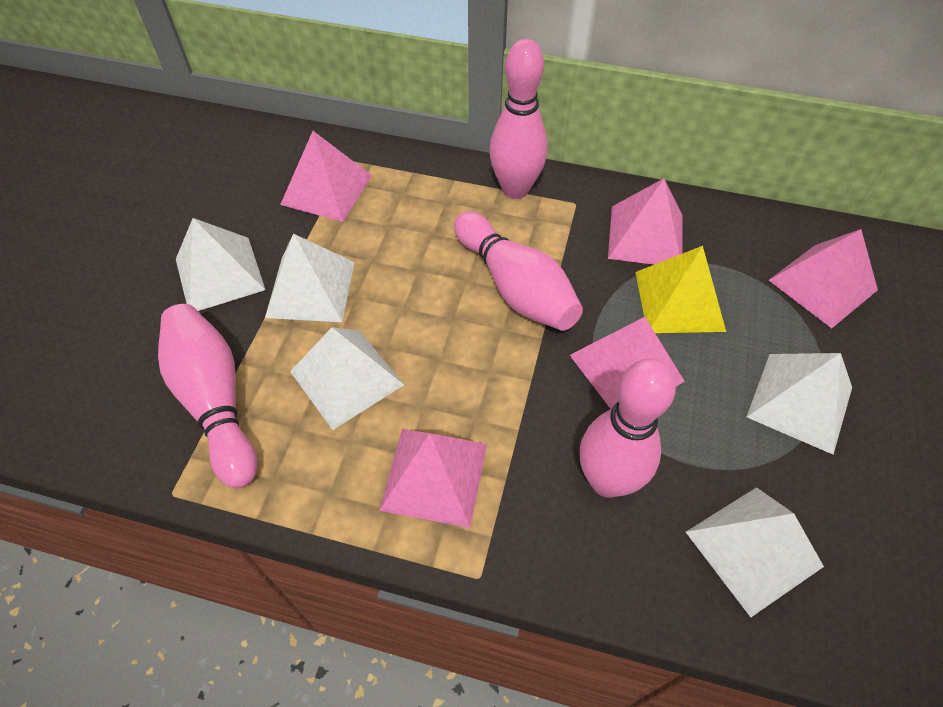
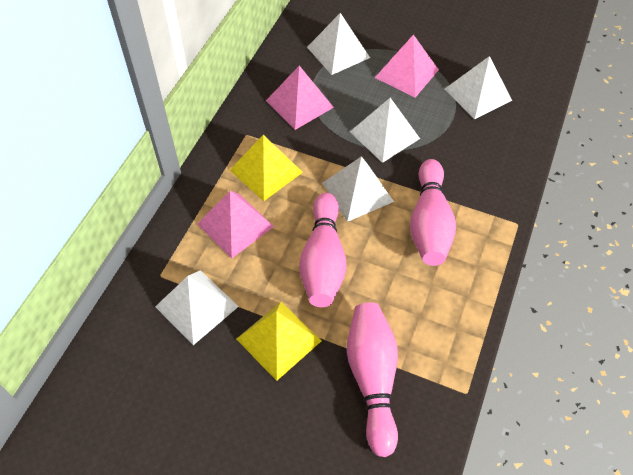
pink bowling pin: [158,304,257,488] [454,211,583,331] [490,39,548,199] [580,359,676,498] = 4 -> [299,193,347,307] [347,303,398,457] [410,159,456,266] = 3
pink pyramid: [280,131,372,222] [379,429,487,528] [570,317,685,409] [608,178,682,265] [769,229,878,328] = 5 -> [197,191,274,259] [266,66,334,130] [375,34,439,98] = 3
yellow pyramid: [635,246,726,333] = 1 -> [230,135,303,201] [237,302,321,381] = 2

